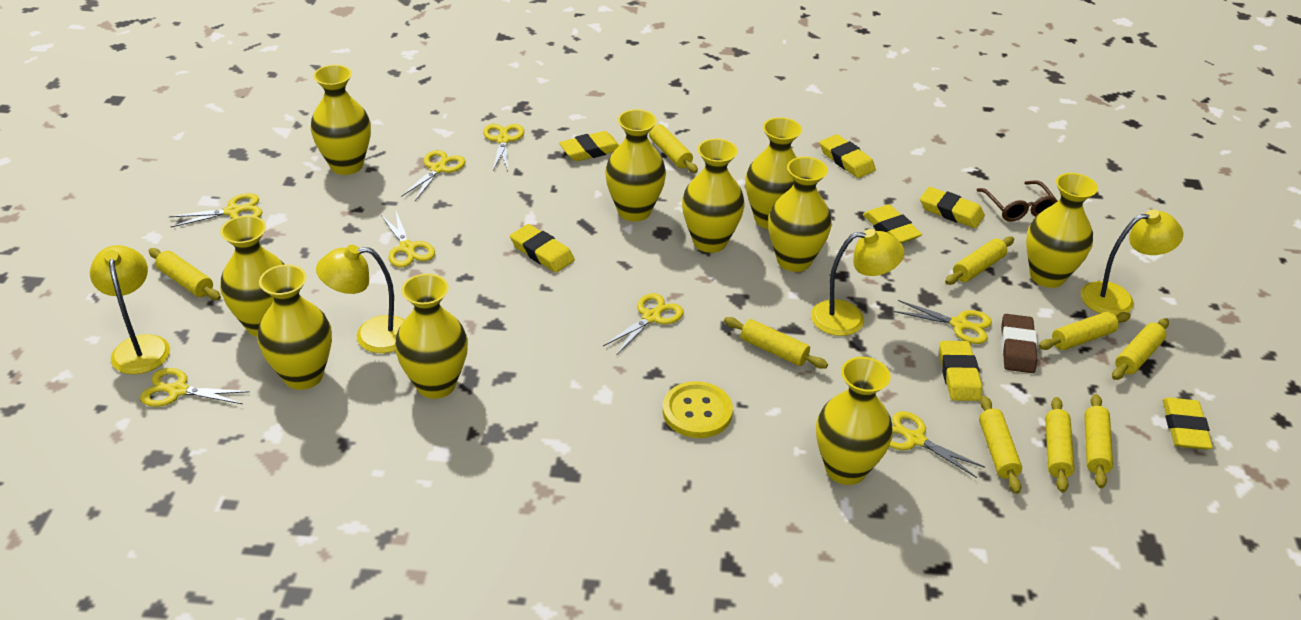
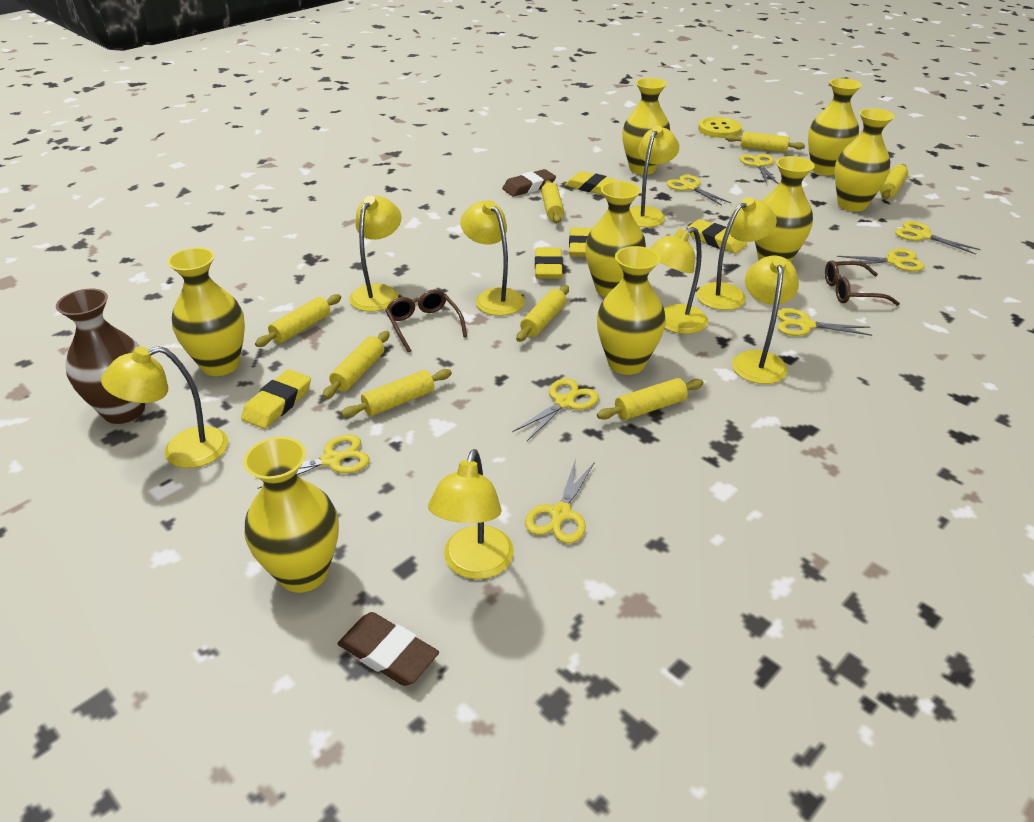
brown eraser: [1001,314,1037,373] = 1 -> [338,612,439,686] [502,169,556,197] = 2
brown glasses: [977,180,1057,221] = 1 -> [385,289,467,353] [825,260,900,306] = 2
brown vase: none = 0 -> [56,289,145,424] = 1
yellow eraser: [510,224,575,273] [559,131,620,161] [820,134,876,178] [863,204,922,243] [920,187,985,228] [939,341,982,401] [1163,397,1213,450] = 7 -> [241,369,311,429] [535,248,563,279] [565,171,620,195] [569,227,593,257] [687,219,747,254] = 5
yellow lamp: [90,245,170,374] [316,245,405,353] [811,229,905,336] [1080,209,1183,316] = 4 -> [101,346,228,468] [349,196,401,312] [428,449,514,579] [460,200,525,316] [630,125,679,227] [650,227,708,334] [696,197,777,310] [732,256,799,384] = 8
yellow rolling pin: [149,248,221,300] [649,124,698,173] [724,317,828,369] [945,236,1014,285] [979,396,1022,494] [1039,311,1131,350] [1045,397,1075,493] [1084,394,1113,488] [1112,318,1169,380] = 9 -> [255,294,341,347] [322,331,390,399] [341,369,452,418] [516,285,569,342] [541,180,564,224] [597,378,704,420] [725,132,805,152] [880,164,908,199] = 8
yellow vase: [220,215,285,337] [257,265,332,390] [311,65,371,175] [395,274,468,399] [605,109,666,222] [682,139,745,253] [745,117,802,229] [768,157,832,272] [816,357,893,485] [1026,173,1098,288] = 10 -> [167,247,245,376] [243,437,339,593] [585,181,646,297] [597,246,666,375] [622,78,670,175] [755,156,815,262] [808,78,862,175] [835,108,895,212] = 8

